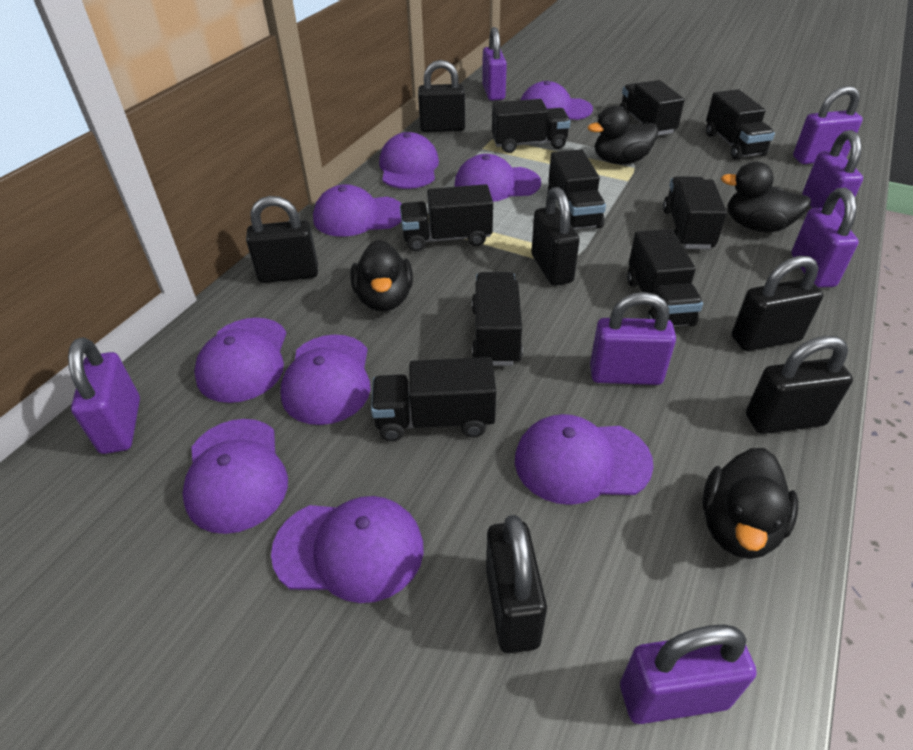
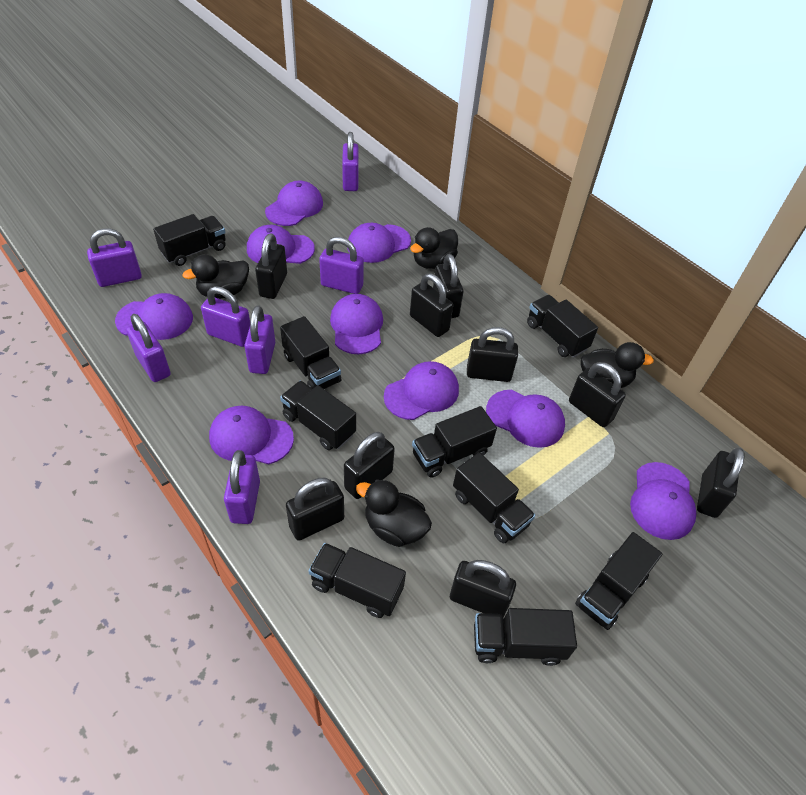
black padlock: [246,196,318,283] [418,60,465,132] [486,515,547,653] [531,187,580,286] [732,256,824,351] [746,336,853,434] = 6 -> [255,233,287,299] [286,478,344,541] [344,432,395,499] [410,273,453,337] [433,254,463,318] [450,560,516,617] [467,327,518,382] [569,362,626,427] [697,448,744,518] = 9

